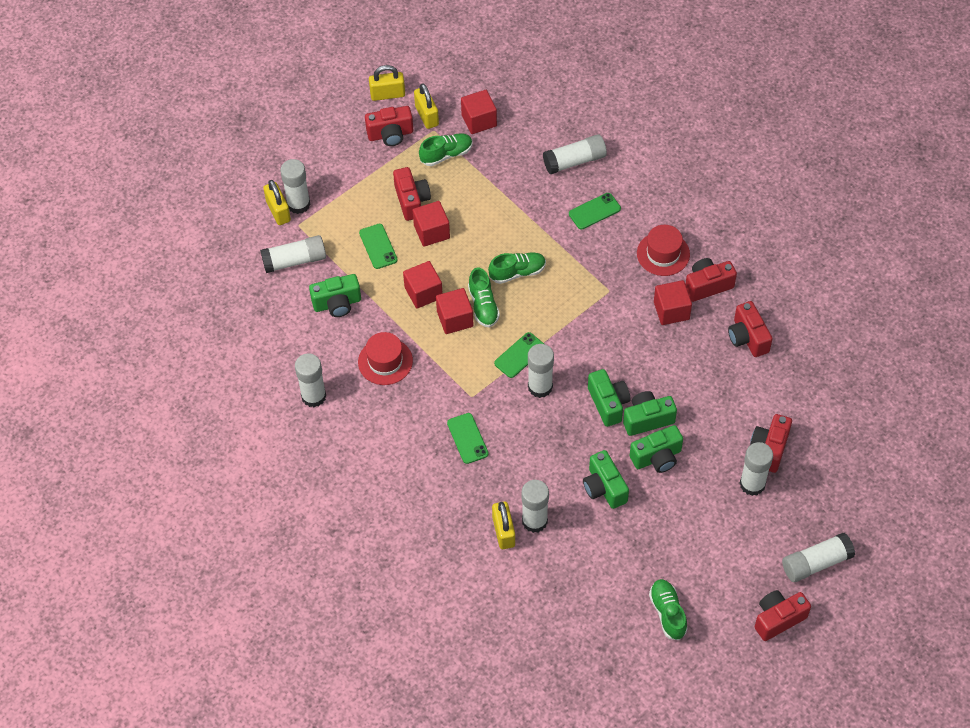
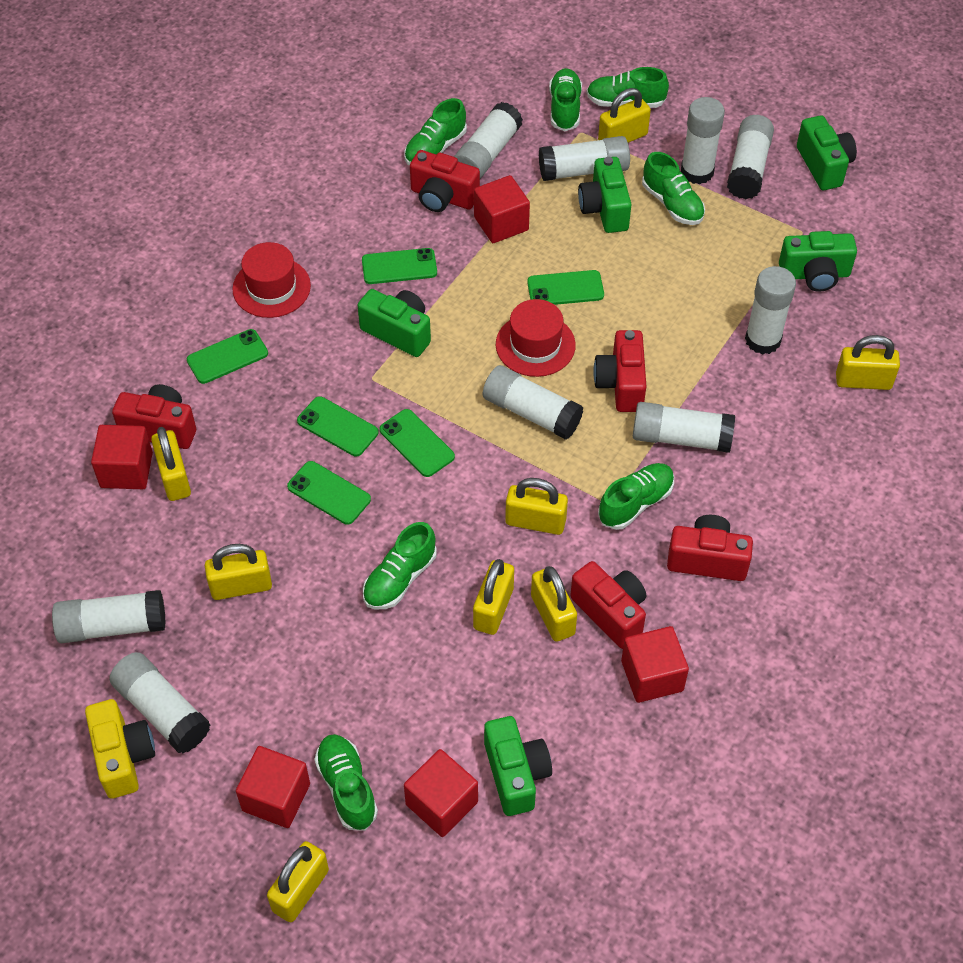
green phone: [359,224,398,269] [447,413,489,464] [494,332,544,378] [569,193,621,230] = 4 -> [187,329,268,384] [287,461,371,525] [297,396,378,457] [362,248,437,284] [380,409,455,477] [527,270,604,305] = 6
green shoe: [419,133,472,166] [468,268,500,328] [488,252,546,284] [649,579,688,640] = 4 -> [314,734,378,831] [363,522,437,609] [404,98,467,165] [549,68,582,131] [587,67,669,108] [598,463,674,530] [642,152,705,225] = 7
red camera: [365,106,413,146] [393,167,431,221] [686,258,737,302] [728,301,773,357] [750,414,792,473] [755,590,811,641] = 6 -> [112,384,196,449] [410,150,480,212] [570,561,646,649] [593,330,646,412] [667,515,753,581] = 5
white glue stick: [260,235,326,273] [280,159,311,214] [295,353,326,407] [521,480,549,533] [528,344,554,398] [543,134,607,174] [740,442,773,496] [782,533,855,582] = 8 -> [52,590,166,643] [109,652,211,754] [454,102,523,179] [483,365,584,440] [539,136,630,181] [633,402,735,453] [681,97,725,184] [727,115,774,199] [745,266,796,355] = 9
yellow camera: none = 0 -> [85,699,155,799] = 1
yellow padlock: [263,180,291,225] [369,65,405,101] [414,83,439,129] [492,501,515,549] = 4 -> [151,427,191,501] [205,544,272,600] [267,841,329,922] [473,559,514,635] [505,478,568,535] [531,566,577,642] [598,88,651,143] [836,335,900,390] = 8

